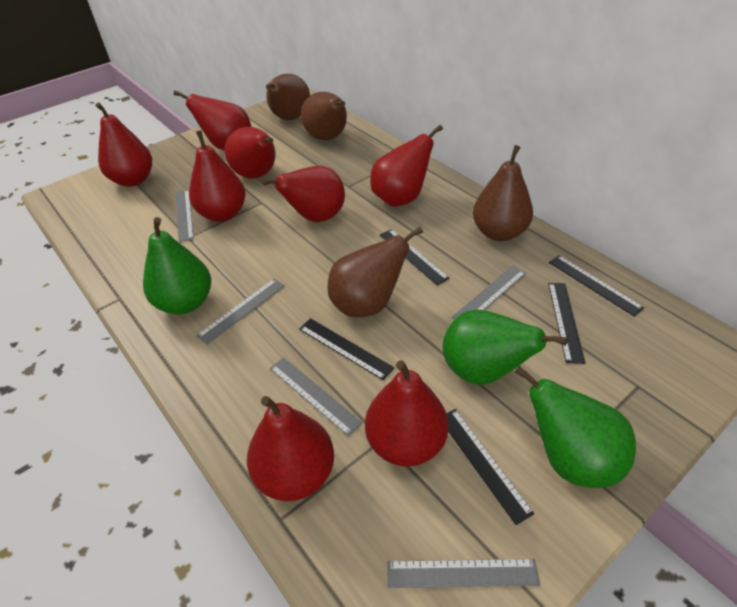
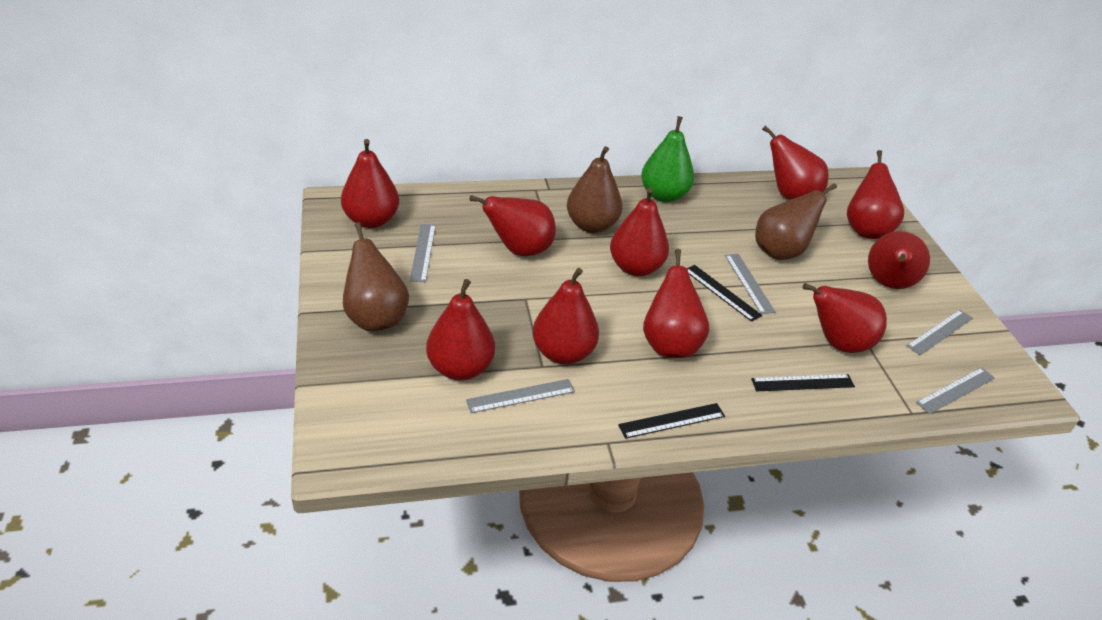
black ruler: [299,318,394,380] [380,229,450,285] [446,409,535,525] [548,283,585,364] [549,255,644,316] = 5 -> [618,403,725,439] [687,265,762,322] [751,374,855,391] = 3
brown pear: [266,74,310,120] [301,92,347,140] [327,227,423,317] [473,145,533,241] = 4 -> [343,222,409,331] [567,146,622,233] [755,183,837,260] = 3
green pear: [143,217,211,314] [442,309,568,385] [514,366,636,488] = 3 -> [641,116,694,202] = 1
red pear: [95,102,152,187] [173,90,251,150] [189,130,246,222] [225,127,275,179] [247,396,334,501] [262,166,345,222] [365,361,448,467] [370,125,443,207] = 8 -> [341,139,399,228] [426,279,495,381] [469,195,556,256] [532,268,599,365] [610,188,669,276] [643,249,709,358] [762,125,828,200] [803,283,887,353] [847,150,904,239] [868,231,930,289] = 10

